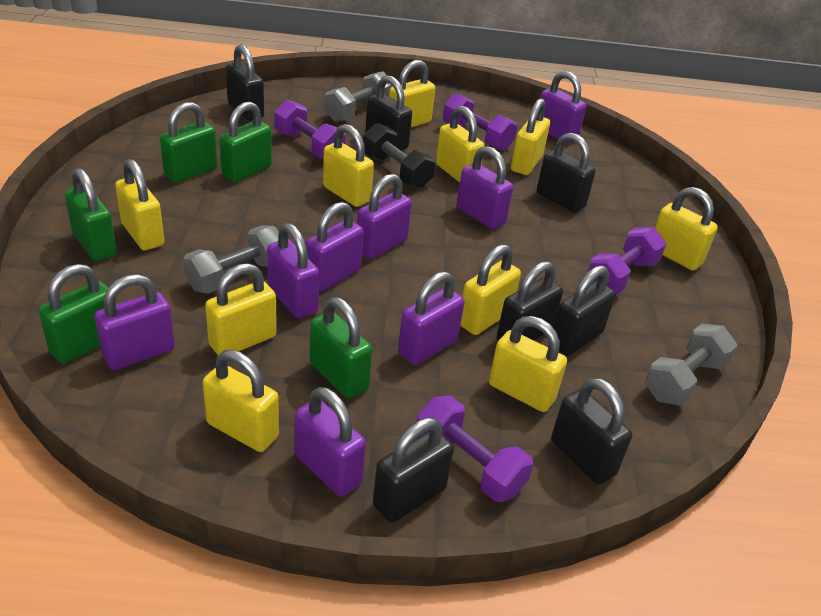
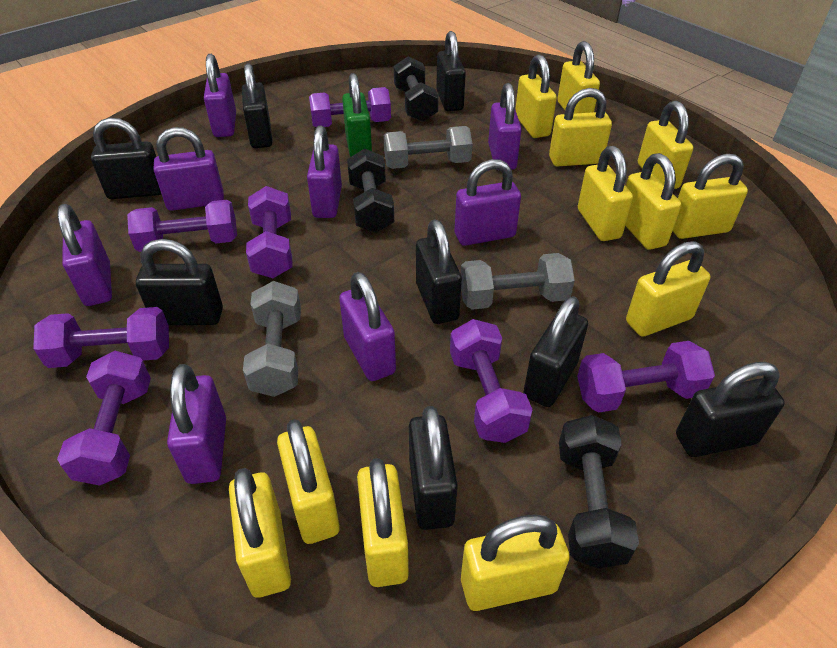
black dumbbell: [363,123,435,188] = 1 -> [347,148,394,233] [394,56,439,122] [559,415,639,568] = 3
black padlock: [226,44,264,121] [365,75,412,150] [373,418,454,523] [497,261,563,341] [537,133,596,212] [551,377,632,484] [553,265,616,356] = 7 -> [91,118,161,199] [136,239,223,325] [242,63,273,148] [409,406,458,530] [416,220,462,324] [436,31,466,111] [523,296,588,407] [676,362,785,457] = 8
green padlock: [38,264,108,364] [65,168,117,261] [160,102,217,183] [220,101,272,182] [310,297,372,399] = 5 -> [342,73,372,157] = 1
purple dumbbell: [274,100,345,159] [417,396,533,502] [443,93,517,151] [587,227,666,294] = 4 -> [33,307,169,368] [57,351,151,485] [127,200,237,252] [246,186,293,278] [309,87,391,127] [450,319,533,443] [577,341,715,413] = 7
yellow padlock: [115,159,164,250] [203,350,279,452] [205,263,277,355] [323,124,374,207] [389,60,435,127] [436,106,485,183] [460,244,521,335] [489,316,567,412] [511,98,550,175] [655,187,718,271] = 10 -> [229,468,291,598] [277,419,340,544] [357,458,409,587] [461,514,570,611] [515,54,557,138] [549,88,612,167] [557,41,600,114] [578,146,633,241] [625,153,681,250] [626,241,711,337] [638,101,693,189] [673,154,748,239] = 12

